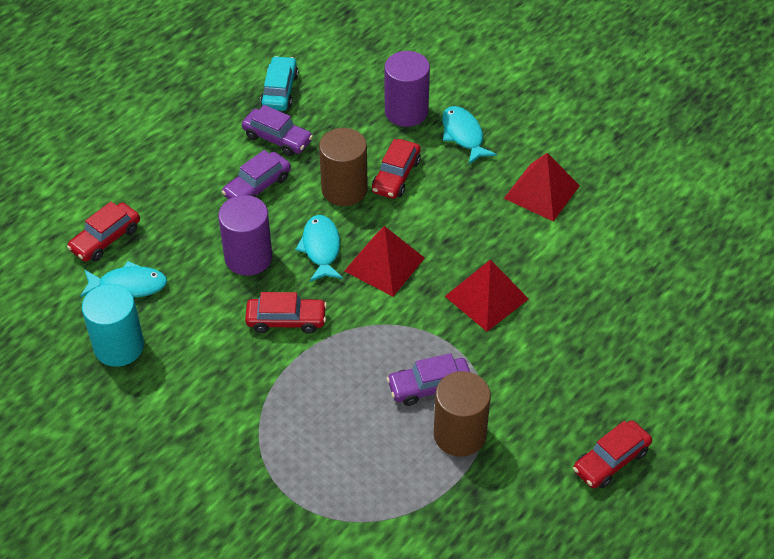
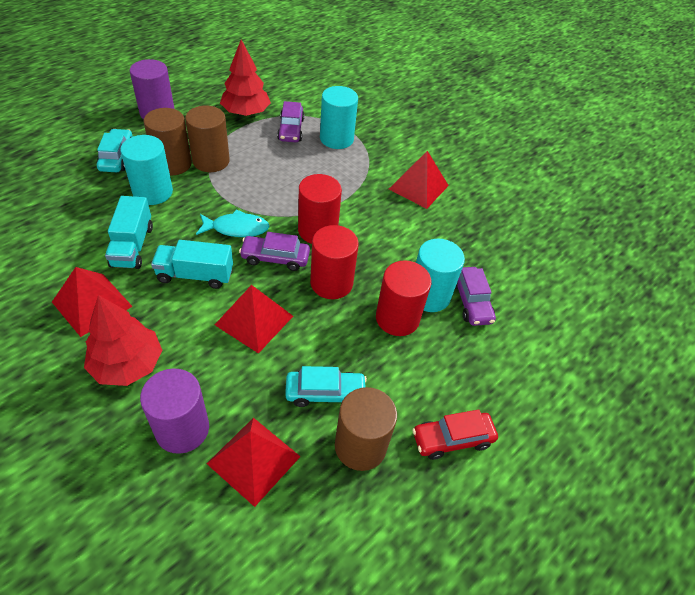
brown cylinder: [319,128,368,206] [434,371,491,457] = 2 -> [144,108,192,176] [185,106,230,172] [335,387,397,471] = 3
red car: [67,202,140,262] [245,292,327,334] [372,139,421,199] [573,421,652,488] = 4 -> [412,409,498,460] = 1
red cylinder: none = 0 -> [298,174,342,244] [310,225,359,299] [376,261,432,336] = 3
red pyramid: [344,226,425,296] [445,260,529,332] [504,153,580,221] = 3 -> [52,267,133,337] [207,418,301,507] [215,285,293,353] [389,151,449,209] = 4
red tree: none = 0 -> [84,295,163,386] [220,40,271,116] = 2
turquoise car: [260,56,298,111] = 1 -> [97,129,133,172] [285,366,367,407] = 2
turquoise cylinder: [82,284,144,367] = 1 -> [120,135,173,205] [320,86,358,149] [416,239,465,312] = 3
turquoise fish: [80,261,167,297] [295,215,343,282] [442,106,497,164] = 3 -> [196,209,270,237] = 1
turquoise truck: none = 0 -> [105,196,153,269] [151,240,233,289] = 2

